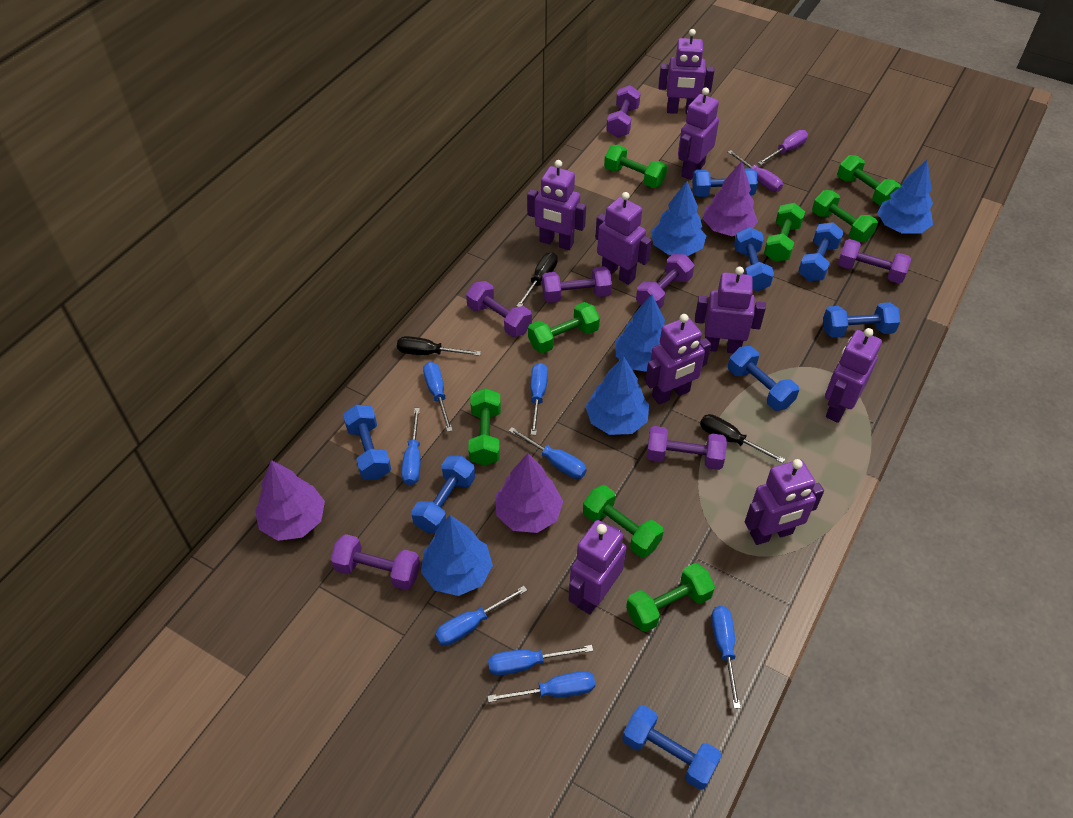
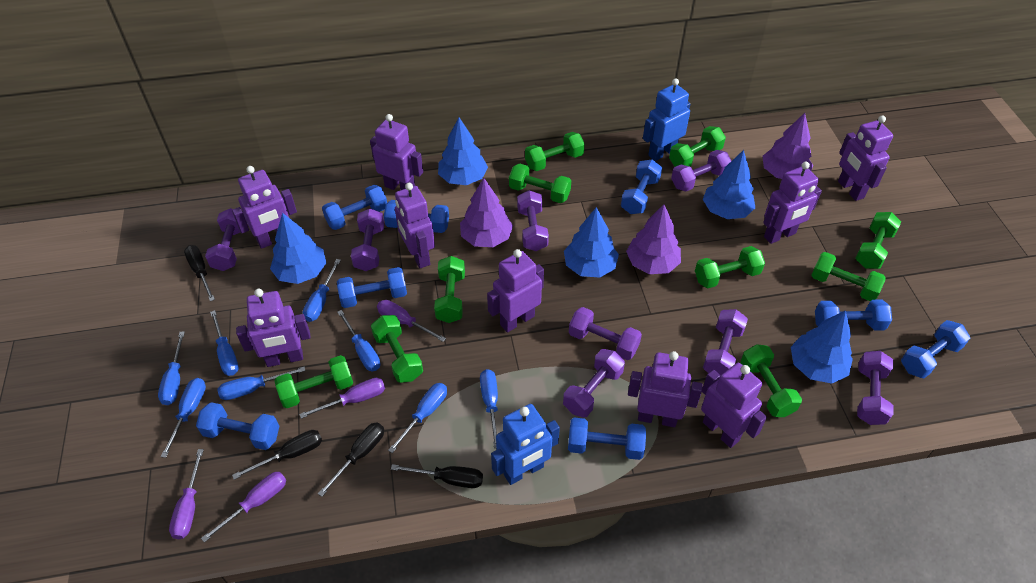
black screwdriver: [397,336,481,356] [516,252,558,307] [700,414,785,463] = 3 -> [184,245,215,301] [232,430,322,480] [318,422,384,497] [391,464,483,488] = 4
blue robot: none = 0 -> [491,404,560,485] [643,78,691,161] = 2
green dumbbell: [468,388,501,466] [528,302,600,353] [583,485,664,558] [604,145,667,188] [626,563,715,632] [764,203,805,262] [812,190,878,242] [837,155,901,206] = 8 -> [274,355,353,408] [371,315,423,383] [434,256,465,323] [509,164,571,203] [525,132,585,171] [669,126,726,167] [695,246,765,288] [741,344,802,417] [811,252,886,301] [855,212,901,269] = 10
purple dumbbell: [331,534,420,590] [466,281,532,337] [542,266,612,303] [606,85,641,138] [636,254,694,309] [647,426,727,470] [838,239,911,284] = 7 -> [205,208,246,271] [351,208,384,271] [517,190,549,251] [563,349,625,418] [569,307,642,360] [671,150,731,191] [703,309,748,376] [857,351,893,425] = 8
purple screwdriver: [728,150,783,192] [758,130,808,165] = 2 -> [169,449,204,539] [201,472,286,543] [299,378,385,419] [377,300,446,342] = 4

